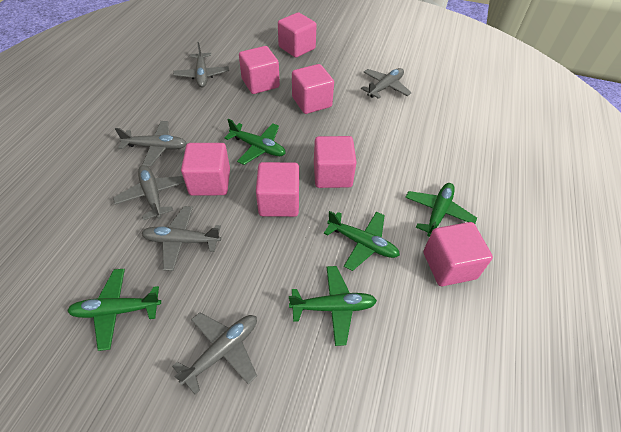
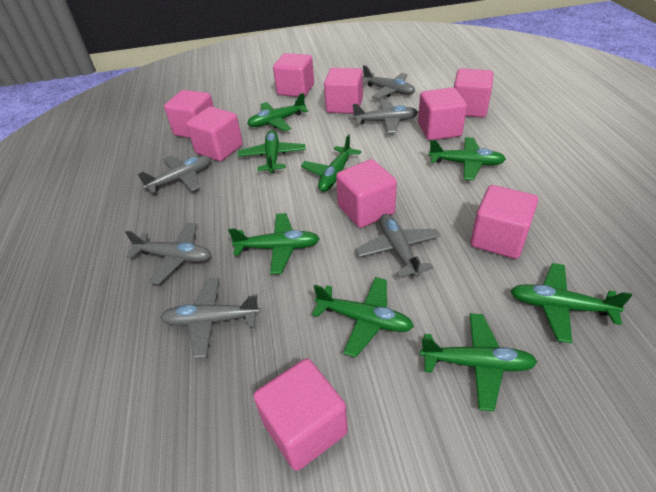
green plane: [67,269,161,351] [224,119,286,165] [289,266,377,346] [324,211,400,271] [405,183,477,237] = 5 -> [228,213,320,274] [238,130,306,173] [247,93,308,131] [301,134,361,192] [312,277,414,358] [420,313,537,411] [428,137,506,180] [511,263,632,343] = 8
pink cube: [181,143,230,196] [239,46,280,94] [256,162,299,217] [278,12,317,58] [292,64,334,114] [314,136,357,188] [423,222,493,286] = 7 -> [164,90,214,138] [186,106,243,161] [253,359,348,471] [273,53,314,97] [324,68,363,114] [336,159,397,228] [418,87,467,140] [454,68,493,118] [471,185,538,259] = 9

